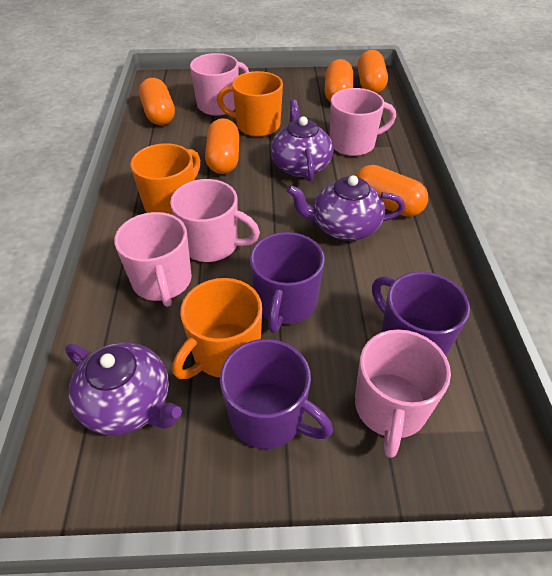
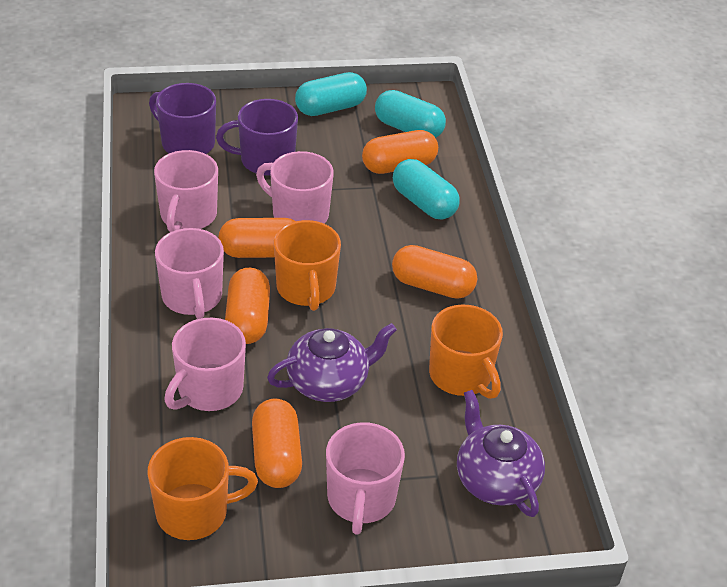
purple mug: [220,339,333,449] [250,232,325,333] [372,272,470,356] = 3 -> [149,83,216,154] [216,99,298,176] = 2
purple teapot: [65,342,182,435] [271,100,333,182] [287,175,405,241] = 3 -> [267,323,397,402] [457,390,545,517] = 2
turquoise capsule: none = 0 -> [295,72,367,116] [375,90,446,138] [393,159,460,219] = 3

